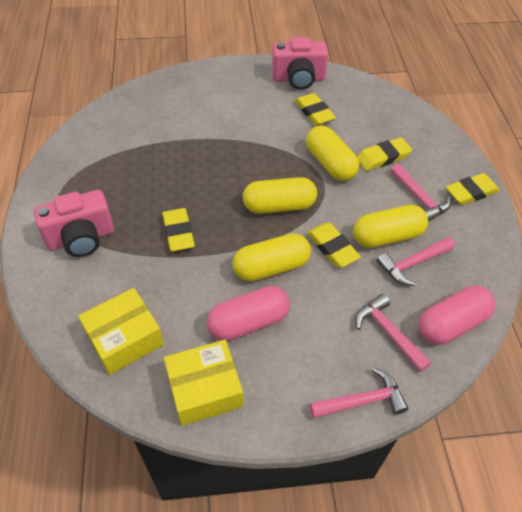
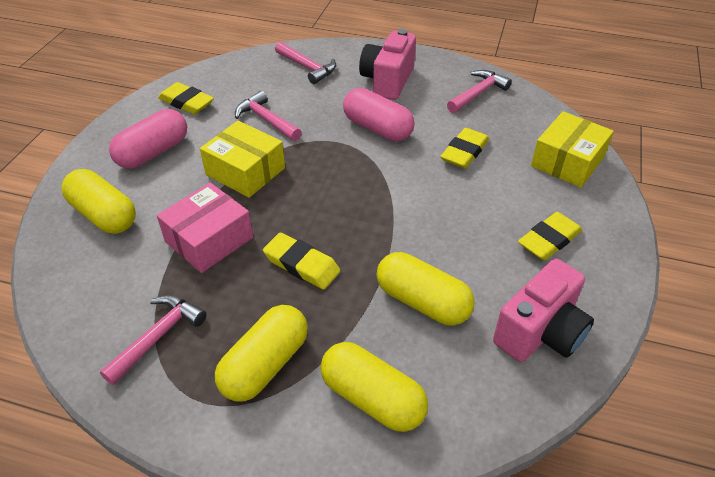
pink box: none = 0 -> [157,183,253,273] = 1
yellow eraser: [162,208,195,251] [295,93,336,126] [307,223,361,268] [357,137,412,171] [446,173,500,205] = 5 -> [158,82,214,114] [263,233,340,289] [440,128,489,169] [518,212,582,260] = 4

